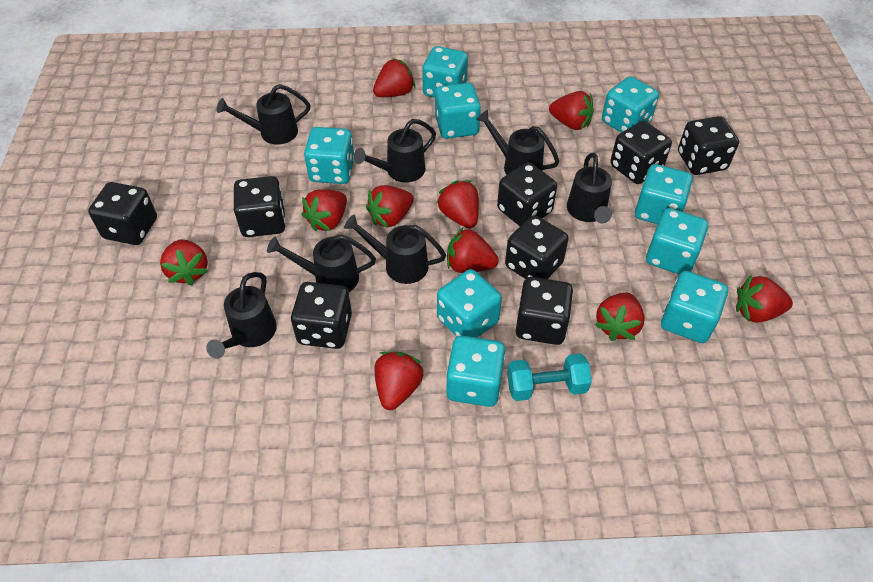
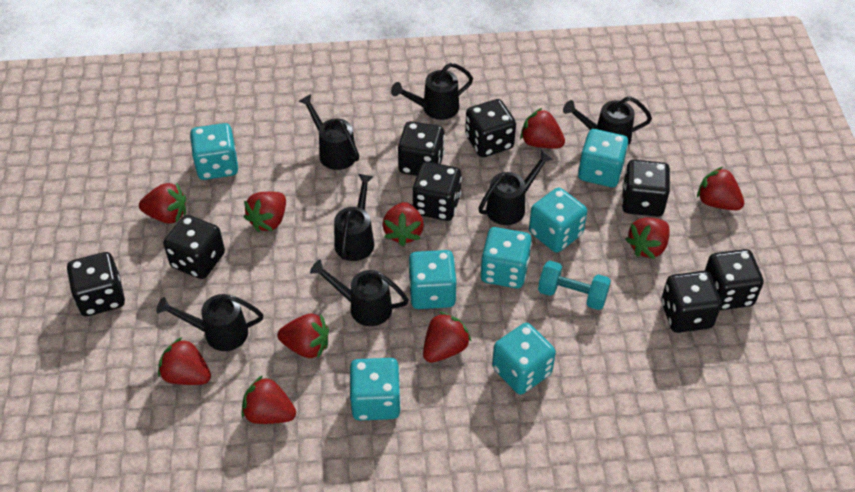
turquoise dice: [304,127,354,184] [422,46,468,98] [435,83,481,139] [437,269,502,338] [446,336,506,407] [602,76,659,133] [635,164,693,224] [646,208,708,275] [661,271,728,343] = 9 -> [190,123,238,180] [350,358,401,421] [408,250,456,309] [481,227,532,289] [492,323,556,394] [529,188,587,253] [578,129,628,187] = 7

